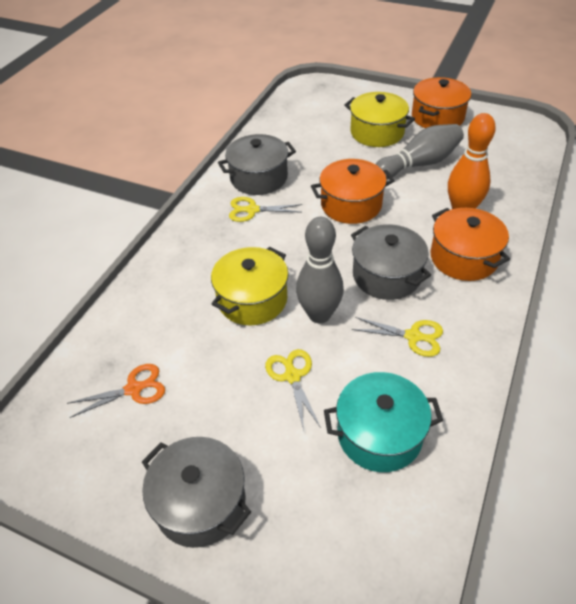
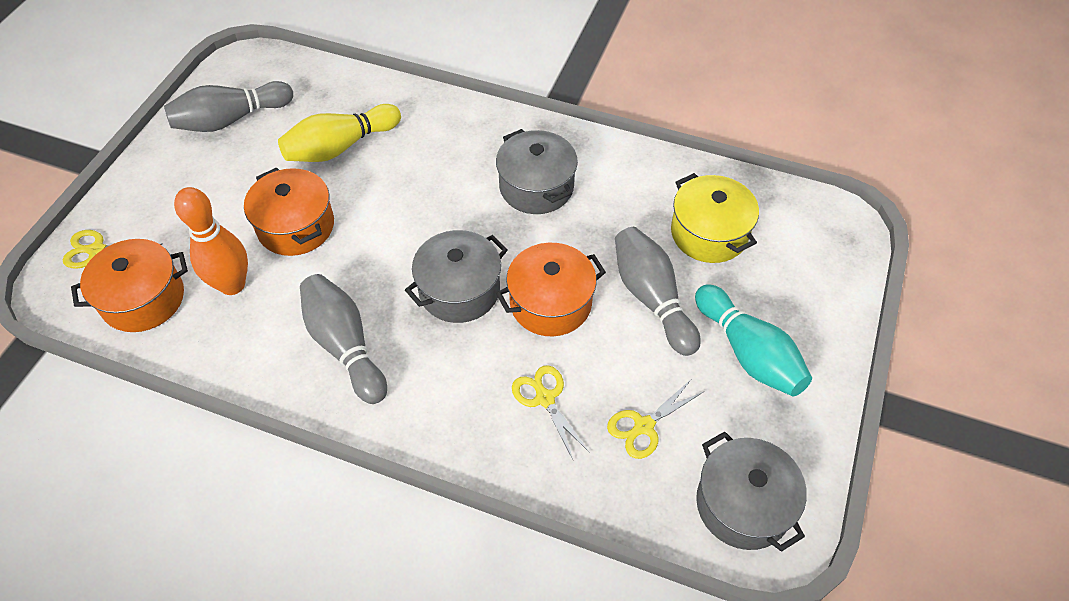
grey bowling pin: [296,217,344,323] [375,124,464,180] = 2 -> [164,81,293,132] [300,274,387,404] [615,227,701,356] = 3
orange scissors: [67,364,165,418] = 1 -> none = 0
turquoise bowling pin: none = 0 -> [695,284,812,396] = 1
turquoise pot: [324,372,443,472] = 1 -> none = 0
yellow bowling pin: none = 0 -> [278,104,401,162] = 1
yellow pot: [211,247,288,325] [344,92,415,147] = 2 -> [671,173,759,263] = 1

